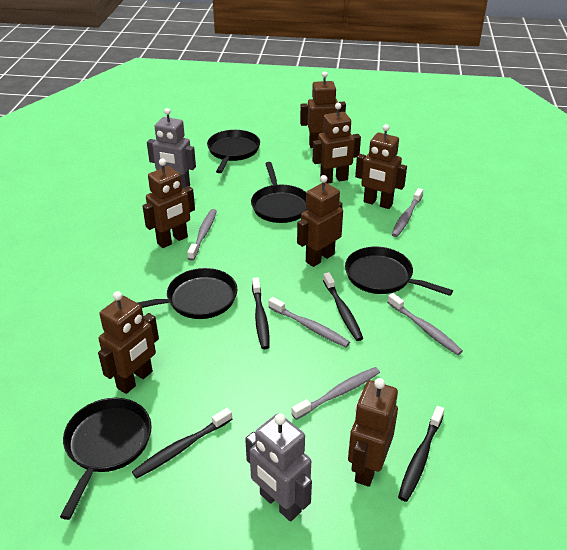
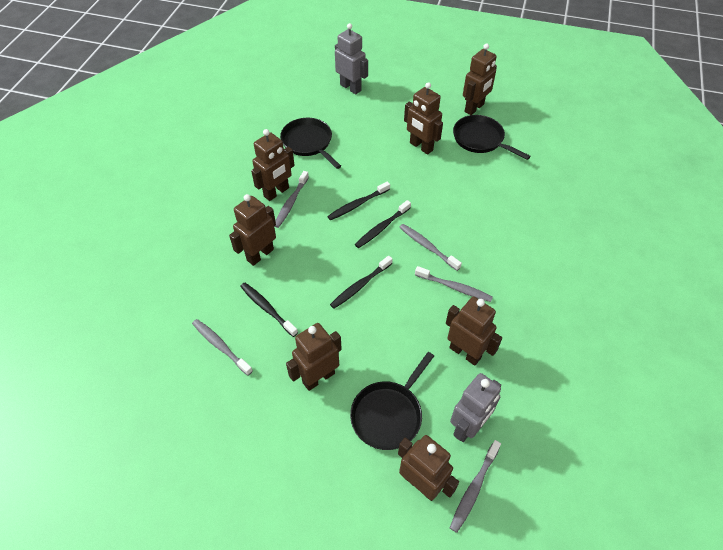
black pan: [60,398,152,520] [138,268,238,319] [207,130,260,173] [251,162,307,223] [345,247,453,296] = 5 -> [280,118,341,169] [350,352,434,450] [453,115,531,160] = 3

